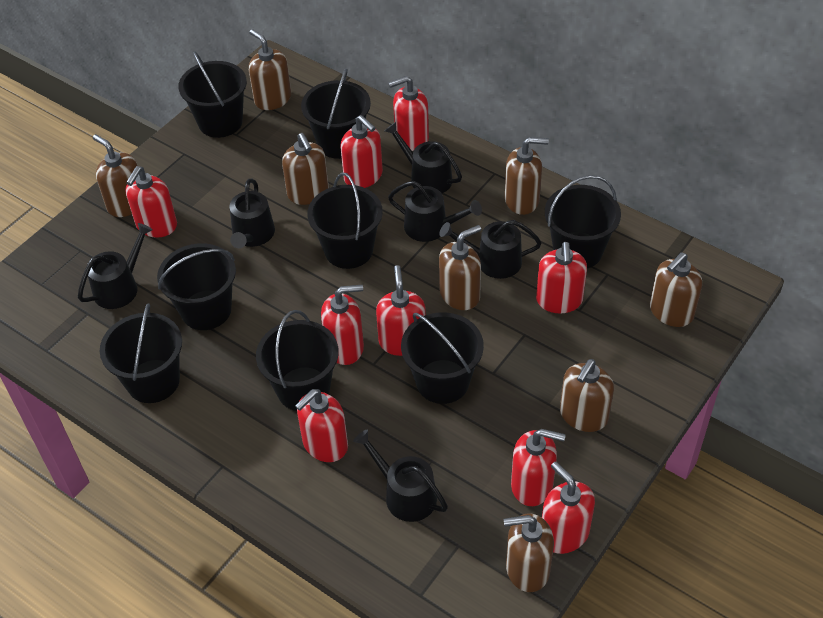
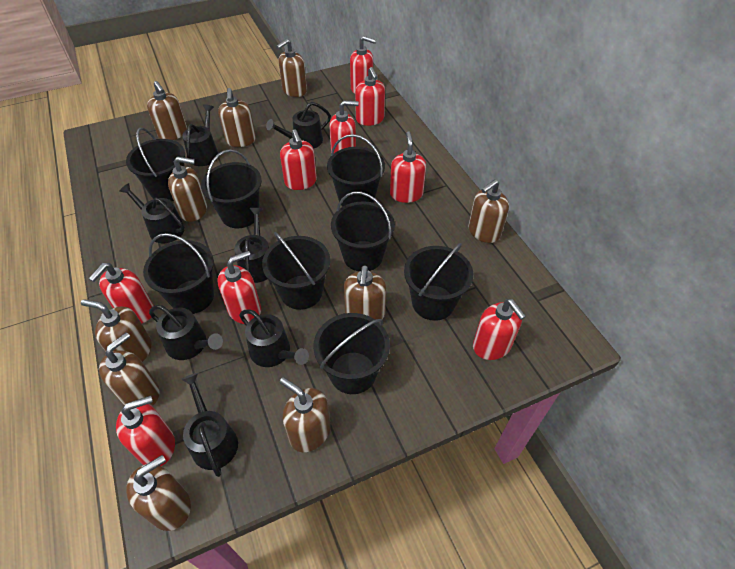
black watering can: [78,223,153,309] [229,179,275,248] [353,430,448,522] [385,122,462,193] [388,181,482,242] [439,220,541,279] = 6 -> [119,183,185,243] [149,305,223,360] [181,373,238,477] [182,104,219,166] [235,208,269,283] [239,309,309,367] [266,102,331,149] = 7
brown soap dispenser: [93,134,139,217] [249,29,291,110] [282,133,329,205] [439,225,481,310] [504,513,554,592] [505,137,549,215] [560,359,614,432] [650,252,702,327] = 8 -> [81,299,152,362] [99,332,160,406] [126,455,191,531] [147,81,187,140] [168,157,207,222] [218,88,256,147] [276,39,307,97] [279,377,330,452] [344,266,386,320] [469,179,509,243] = 10

